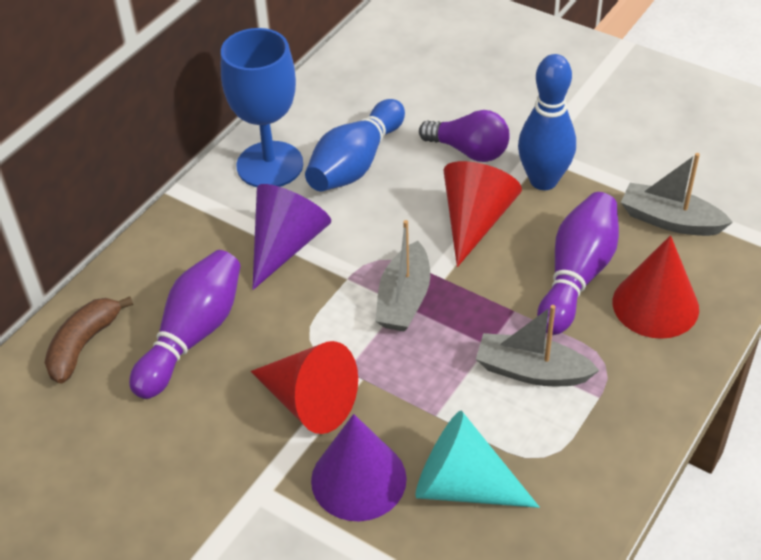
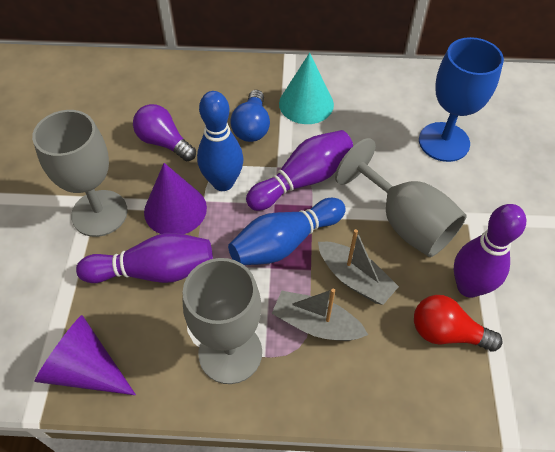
blue light bulb: none = 0 -> [230,90,270,142] = 1
brown banana: [45,296,133,384] = 1 -> none = 0
grey boat: [375,220,430,332] [476,305,600,386] [621,153,733,236] = 3 -> [272,288,368,341] [318,229,399,305] = 2
grey goblet: none = 0 -> [32,110,128,237] [183,258,262,384] [335,138,467,257] = 3
purple bowling pin: [129,250,241,399] [537,192,619,335] = 2 -> [76,233,213,283] [246,130,353,211] [454,204,526,298] = 3
red cone: [251,341,358,434] [443,161,522,267] [613,235,699,339] = 3 -> none = 0
red light bulb: none = 0 -> [414,295,503,352] = 1

